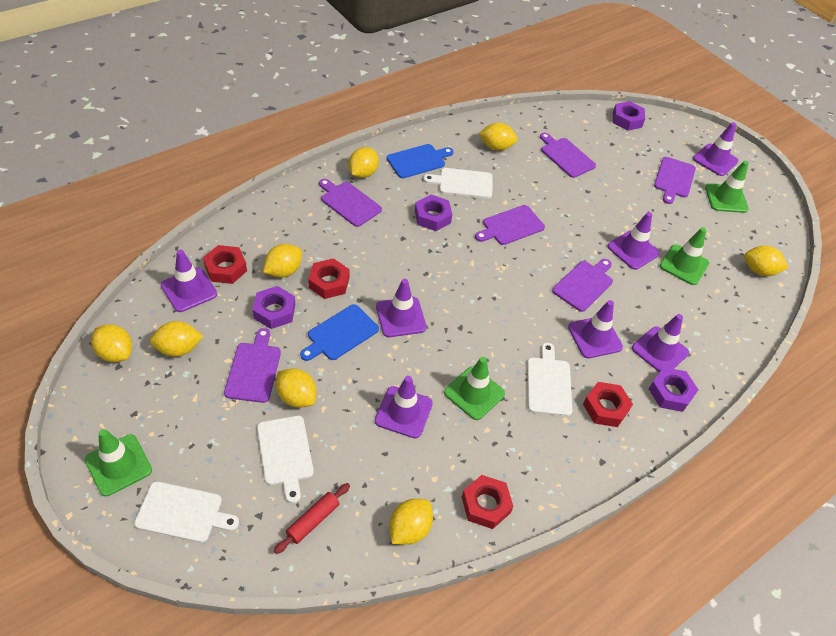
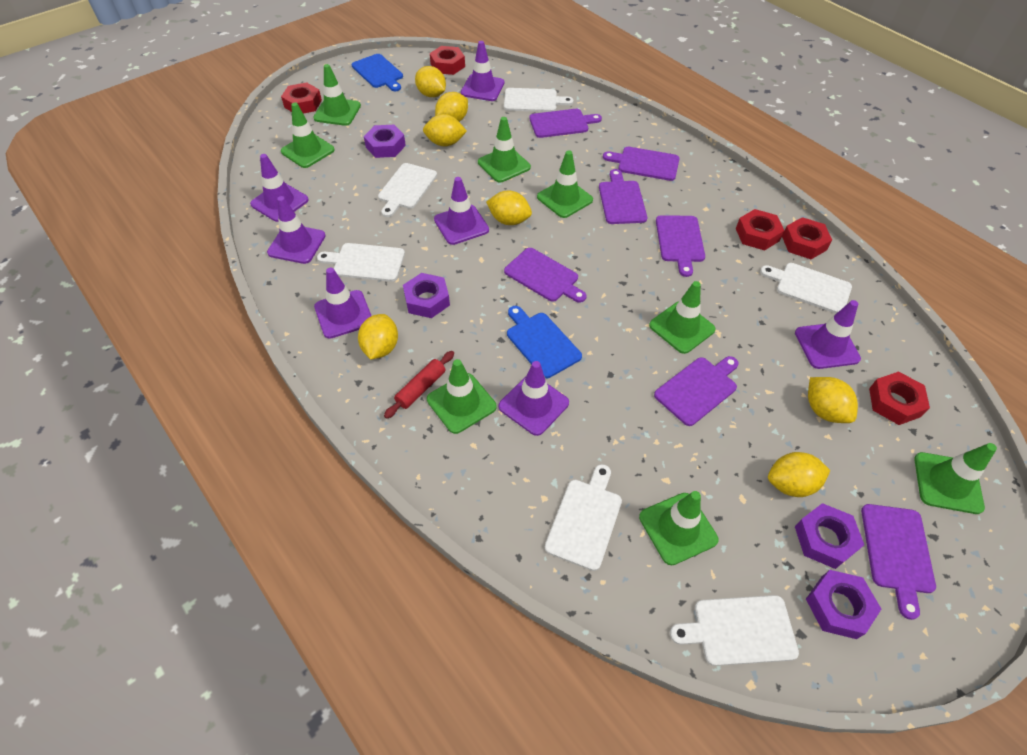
green traffic cone: [85,429,152,496] [444,357,505,420] [660,227,709,285] [705,161,749,213] = 4 -> [281,102,335,168] [313,64,361,126] [427,359,496,434] [478,117,531,182] [537,150,593,218] [639,491,718,565] [649,281,716,354] [914,443,997,514] = 8
purple cutting board: [224,328,281,403] [319,179,382,227] [475,205,545,245] [540,133,596,178] [552,259,613,312] [654,157,696,204] = 6 -> [504,248,587,303] [529,109,602,138] [599,169,647,224] [603,147,680,181] [654,356,739,426] [656,215,705,277] [861,504,936,620] = 7
red nut: [203,245,247,284] [308,258,350,299] [462,475,514,529] [583,382,633,427] = 4 -> [281,82,322,114] [430,46,465,75] [736,209,785,251] [782,217,832,259] [869,371,930,425] = 5
white cutting board: [134,481,239,543] [257,416,314,503] [423,168,493,198] [527,343,572,416] = 4 -> [317,243,405,282] [378,163,437,217] [504,88,574,112] [545,464,622,571] [670,595,799,666] [760,263,852,313] = 6
yellow lemon: [91,324,132,362] [150,321,203,357] [263,244,302,278] [276,368,316,408] [349,147,379,178] [389,499,433,545] [479,123,518,151] [744,246,788,276] = 8 -> [358,314,398,360] [415,66,446,97] [423,114,467,147] [435,92,468,122] [486,191,532,225] [768,452,830,497] [808,377,858,423] = 7

